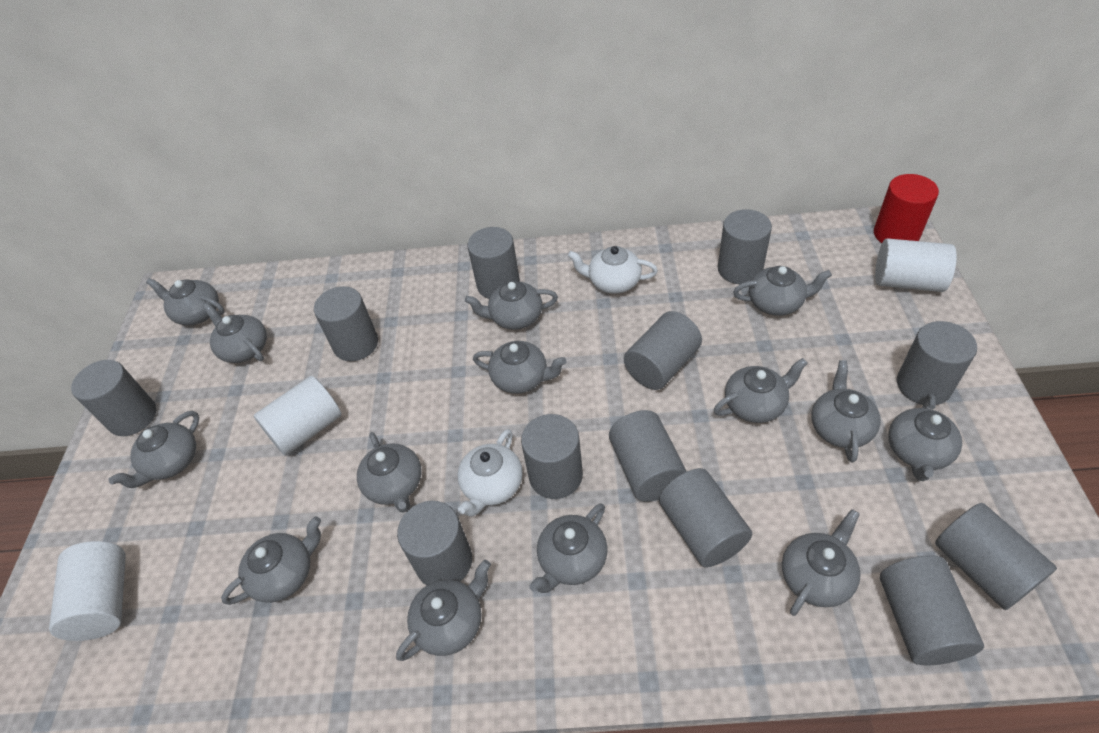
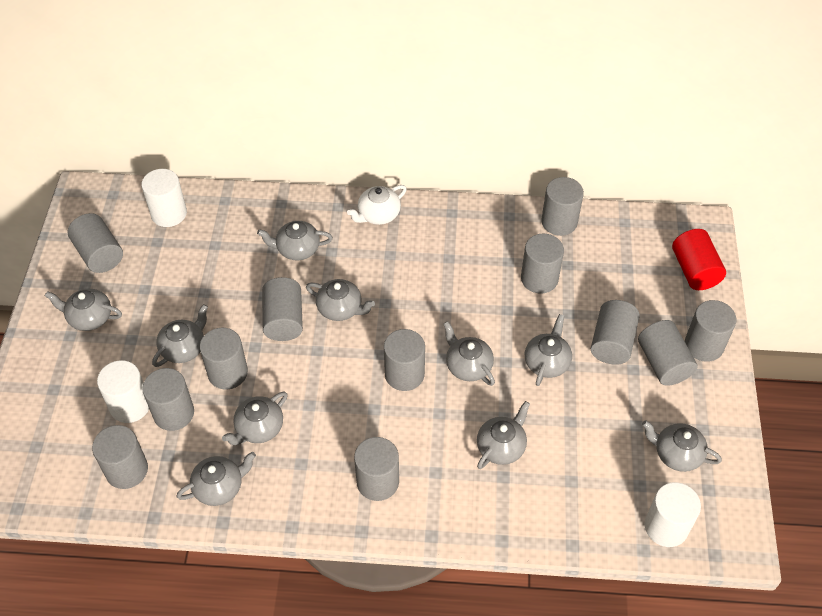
grey teapot: [108,411,199,488] [146,278,224,325] [203,303,267,363] [221,516,321,605] [357,432,422,513] [396,559,491,661] [465,281,558,330] [473,341,567,394] [529,503,608,593] [714,358,808,423] [733,266,832,316] [782,509,861,616] [811,360,881,462] [888,393,962,481] = 14 -> [45,289,122,331] [152,304,208,367] [176,452,256,506] [222,391,288,445] [257,221,333,260] [306,279,375,321] [444,321,495,386] [477,401,530,469] [525,314,572,386] [642,420,722,472] = 10
white teapot: [457,429,523,517] [568,246,658,294] = 2 -> [347,185,407,225] = 1

